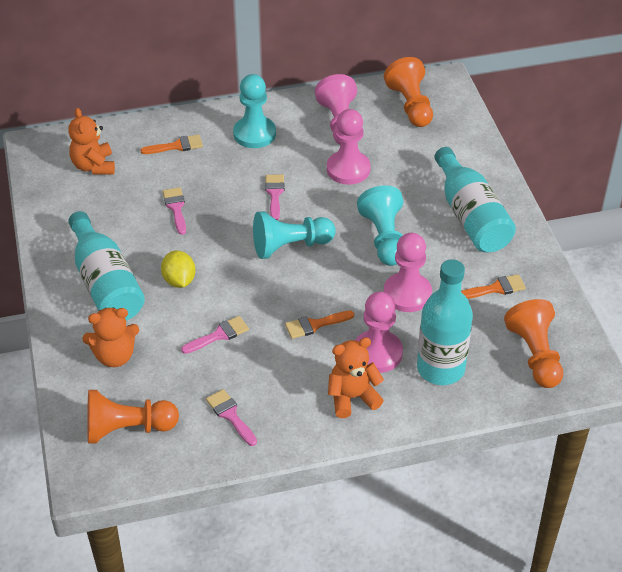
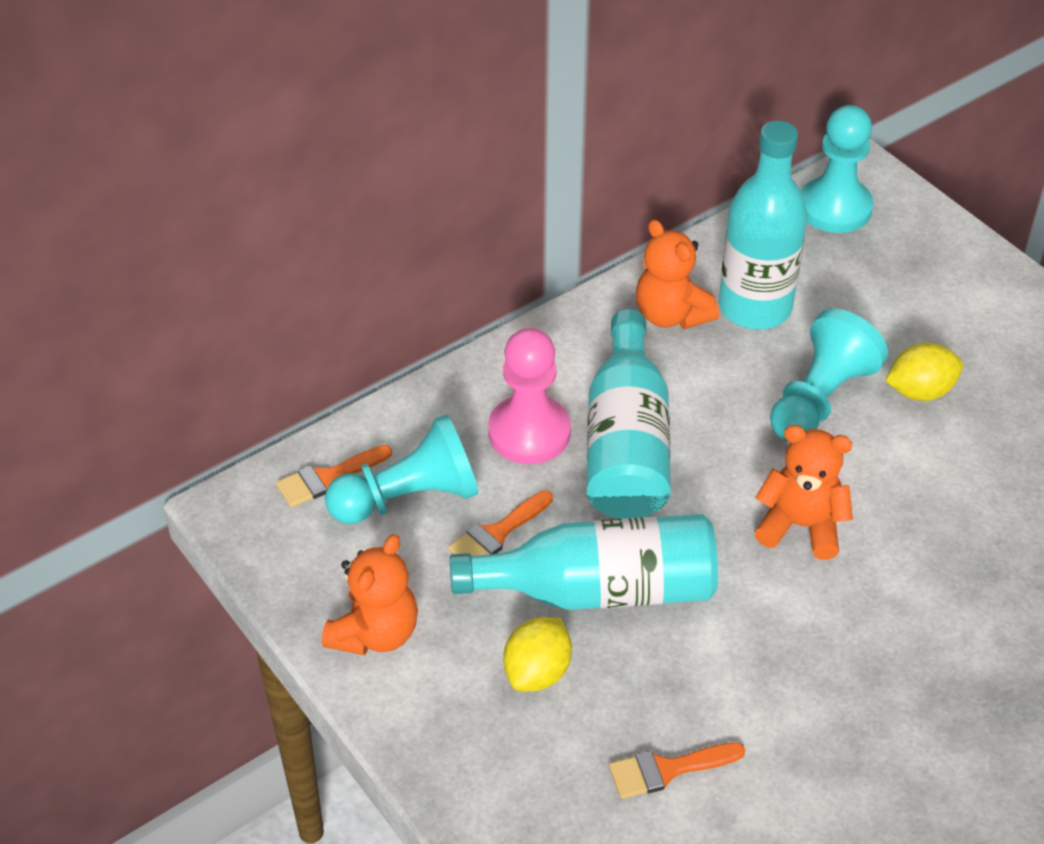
orange pawn: [87,390,179,444] [384,57,433,127] [504,299,563,388] = 3 -> none = 0
pink brush: [163,187,186,235] [181,316,249,354] [206,389,257,446] [265,174,285,220] = 4 -> none = 0
pink pawn: [315,74,357,145] [327,109,371,184] [355,292,403,373] [384,233,432,312] = 4 -> [488,328,571,464] = 1
yellow lemon: [161,250,195,288] = 1 -> [503,617,572,692] [885,343,963,401] = 2

